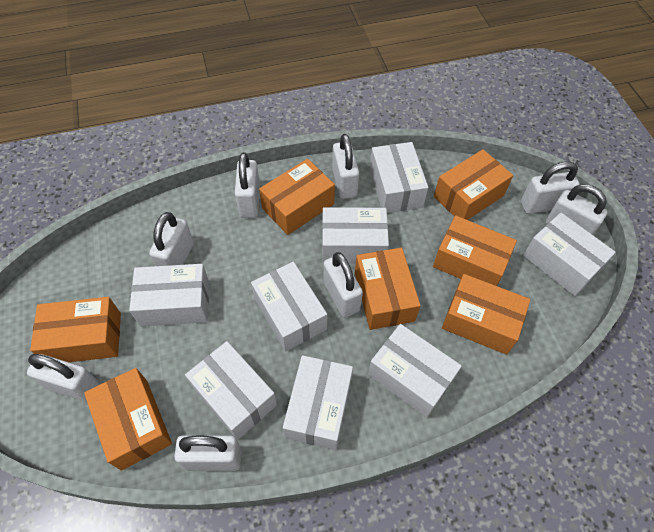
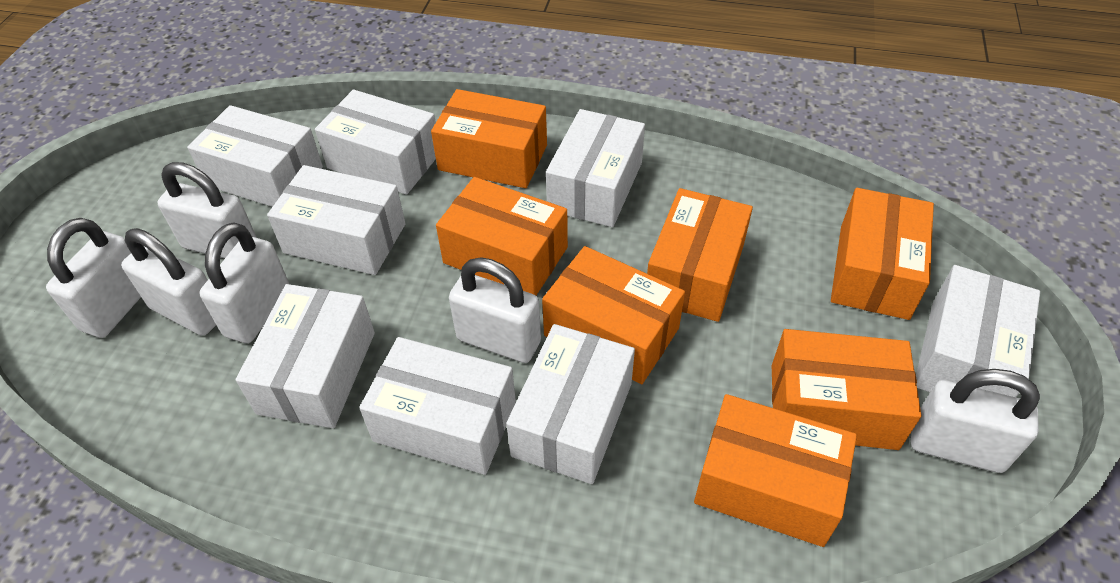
white padlock: [27,354,100,402] [149,212,194,266] [174,435,242,471] [235,152,260,218] [323,252,363,318] [332,134,359,199] [521,161,580,214] [546,184,607,235] = 8 -> [46,218,141,338] [121,228,216,336] [158,162,257,259] [199,222,289,343] [449,257,541,363] [911,369,1040,473] = 6

